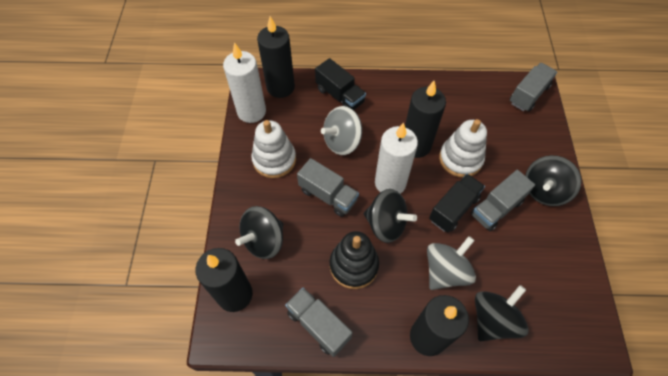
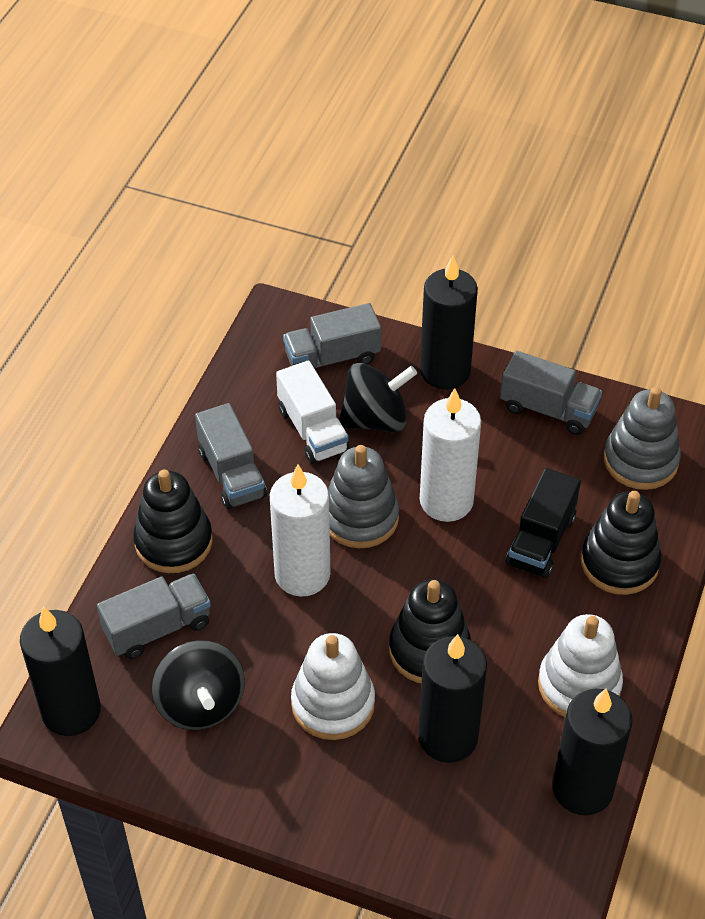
black spinning top: [235,206,283,259] [364,189,417,243] [475,285,529,341] [525,155,581,206] = 4 -> [151,640,245,730] [339,363,417,433] = 2
black stacking toy: [329,231,379,289] = 1 -> [133,469,212,573] [389,579,471,683] [581,491,661,595] = 3
black truck: [315,58,366,110] [429,174,485,232] = 2 -> [506,468,581,579] = 1
grey spinning top: [321,106,362,155] [427,236,476,290] = 2 -> none = 0
grey stacking toy: none = 0 -> [328,445,399,548] [604,387,681,490] = 2
white truck: none = 0 -> [276,360,349,464] = 1

